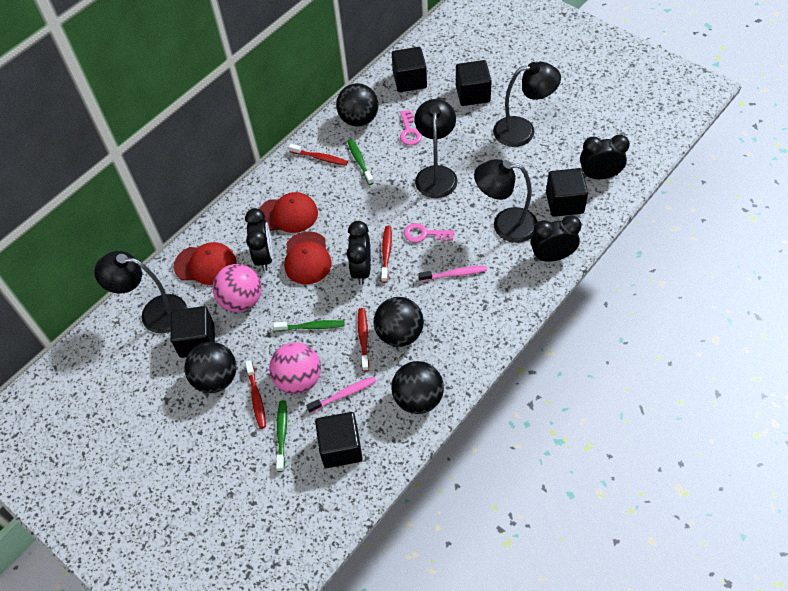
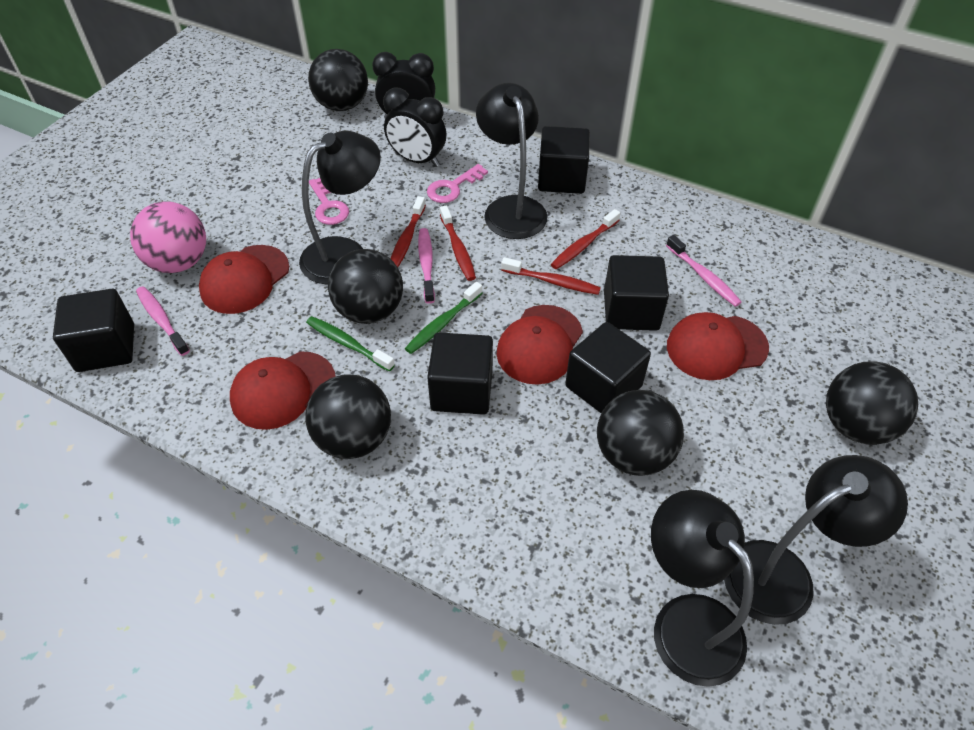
black ball: [184,342,236,393] [336,83,379,127] [374,297,424,347] [391,361,444,414] = 4 -> [305,374,391,459] [308,49,368,111] [328,249,403,324] [597,390,684,476] [826,362,918,445] = 5
black clock: [245,208,273,271] [347,221,371,285] [531,215,582,262] [580,134,630,179] = 4 -> [372,52,435,118] [383,88,447,167] = 2
green toothbrush: [273,320,345,331] [276,400,287,472] [347,139,374,185] = 3 -> [306,316,395,372] [405,282,483,354] = 2
pink ball: [212,264,262,312] [269,342,321,394] = 2 -> [130,201,206,273] = 1
pink toothbrush: [306,376,376,413] [418,266,487,282] = 2 -> [136,286,190,356] [418,228,435,304] [666,235,742,307] = 3
red cap: [174,242,237,285] [259,192,318,233] [284,231,332,284] = 3 -> [199,245,289,314] [230,351,335,430] [497,305,583,384] [667,312,769,380] = 4

